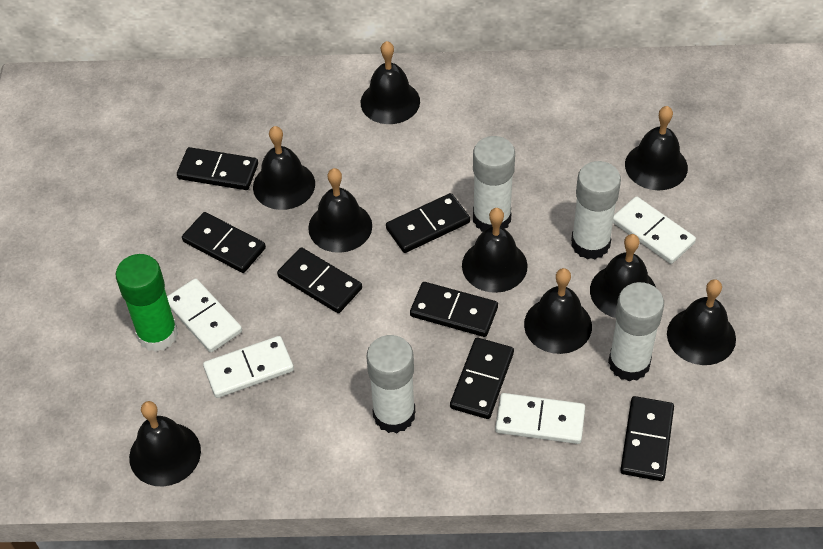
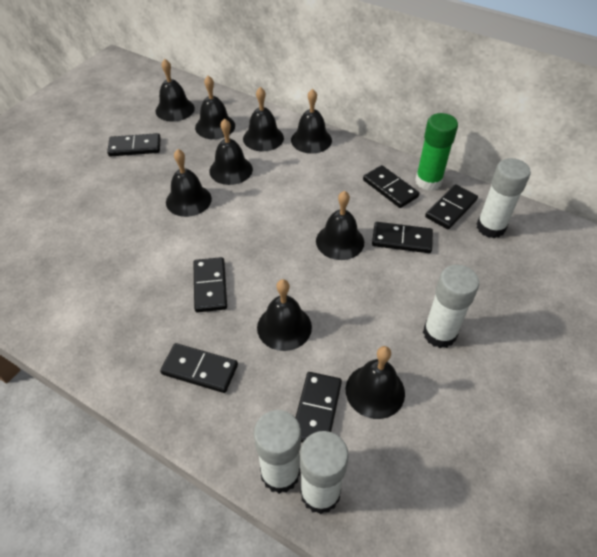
white domino: [167,278,242,353] [203,336,294,398] [495,393,585,444] [613,196,696,264] = 4 -> none = 0

